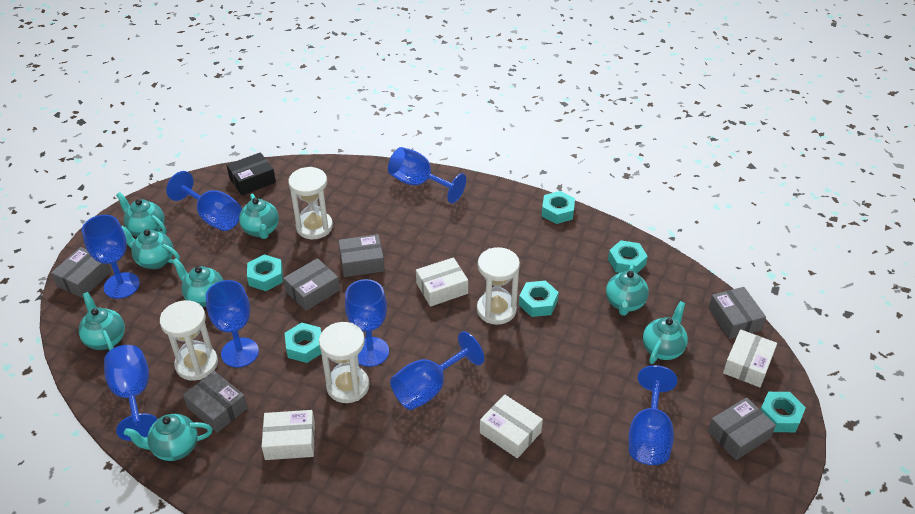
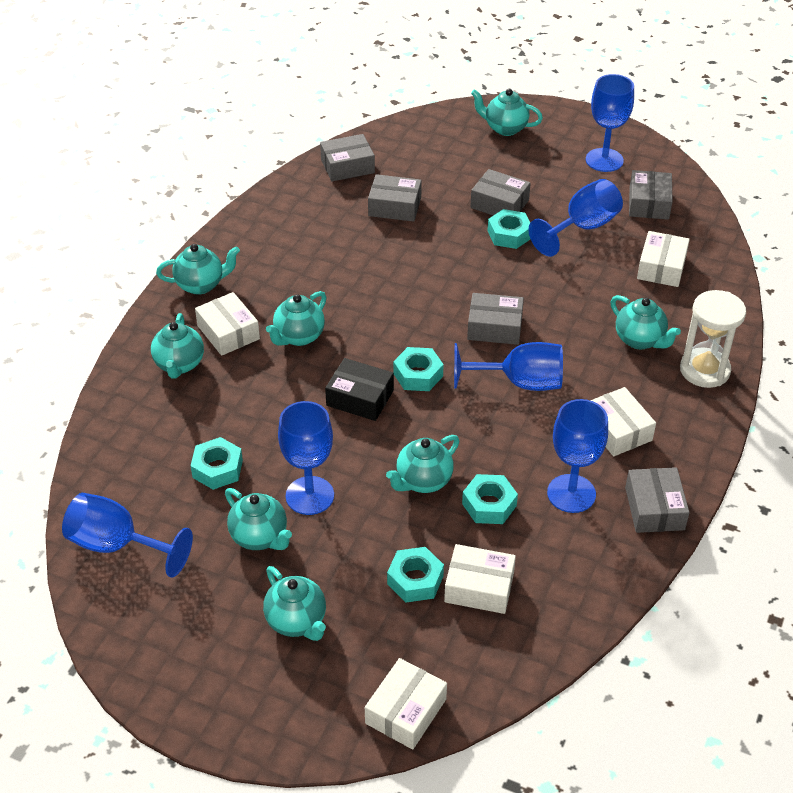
blue goblet: [82,215,140,299] [104,345,158,441] [166,171,242,231] [206,280,259,368] [345,279,389,367] [388,147,466,204] [390,331,484,410] [628,365,677,465] = 8 -> [62,493,193,578] [278,401,334,515] [454,342,563,391] [529,179,623,257] [547,399,608,513] [586,74,634,172] = 6
turquoise nut: [247,254,283,291] [285,323,321,363] [519,281,559,317] [542,191,575,224] [608,240,648,273] [760,392,806,432] = 6 -> [191,437,243,490] [387,547,444,603] [393,347,444,391] [462,474,518,524] [488,209,530,249] = 5
white box: [262,410,315,460] [416,257,468,307] [480,395,543,458] [723,329,777,387] = 4 -> [195,292,260,356] [365,658,447,750] [444,544,516,614] [590,387,656,456] [637,231,690,287] = 5
white hourglass: [160,300,218,381] [288,167,333,239] [319,322,369,403] [477,247,520,325] = 4 -> [680,290,746,388] = 1

